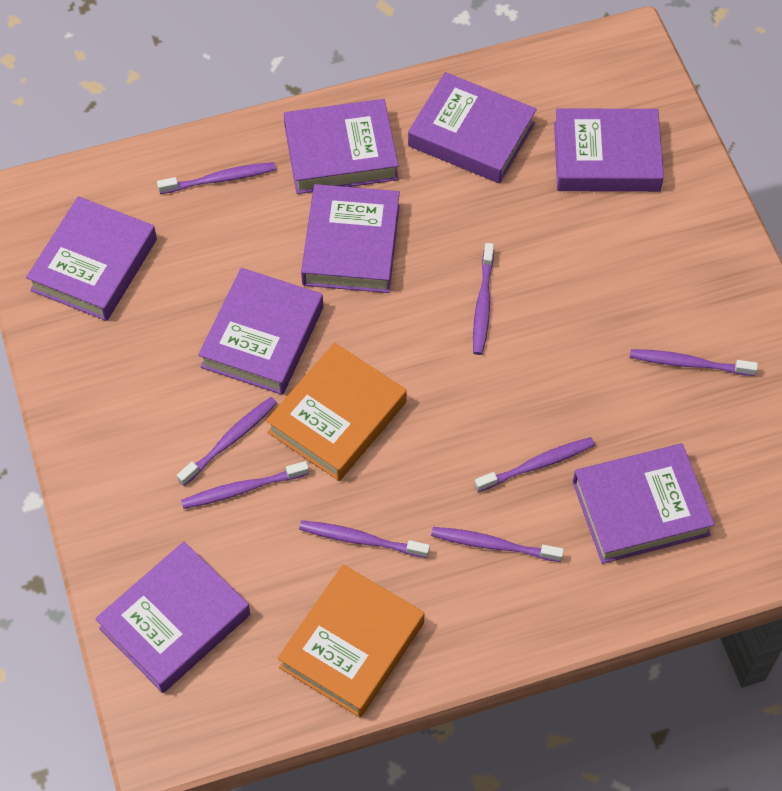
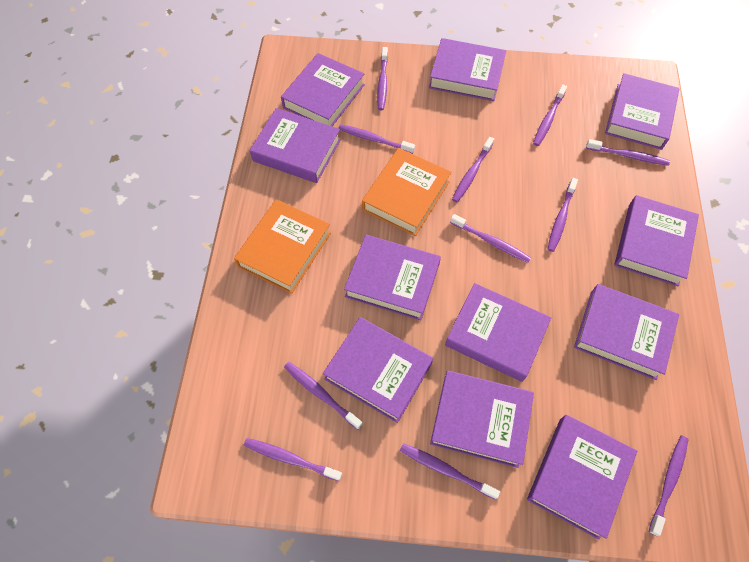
purple book: [26,196,157,321] [95,541,250,693] [198,268,323,395] [284,99,399,194] [301,184,400,293] [408,72,537,183] [554,108,664,192] [573,443,715,564] = 8 -> [250,108,341,183] [281,53,365,126] [323,317,433,423] [344,235,441,320] [429,38,506,101] [430,371,534,468] [445,283,551,382] [527,415,637,540] [574,284,679,380] [605,73,679,150] [615,195,699,286] = 11
purple toothbrush: [157,162,276,194] [177,397,277,486] [181,461,309,509] [299,520,430,558] [431,527,564,562] [473,243,494,355] [474,437,595,492] [630,349,758,376] = 8 -> [244,438,342,481] [284,362,363,430] [339,124,415,154] [377,47,388,110] [400,443,500,500] [450,214,531,263] [452,137,494,202] [533,84,567,146] [548,178,578,252] [586,139,670,166] [649,436,689,536] = 11

